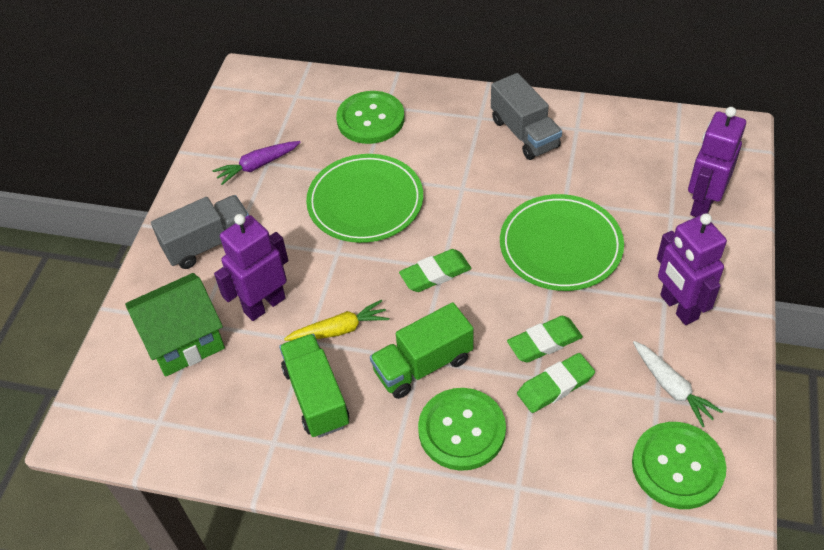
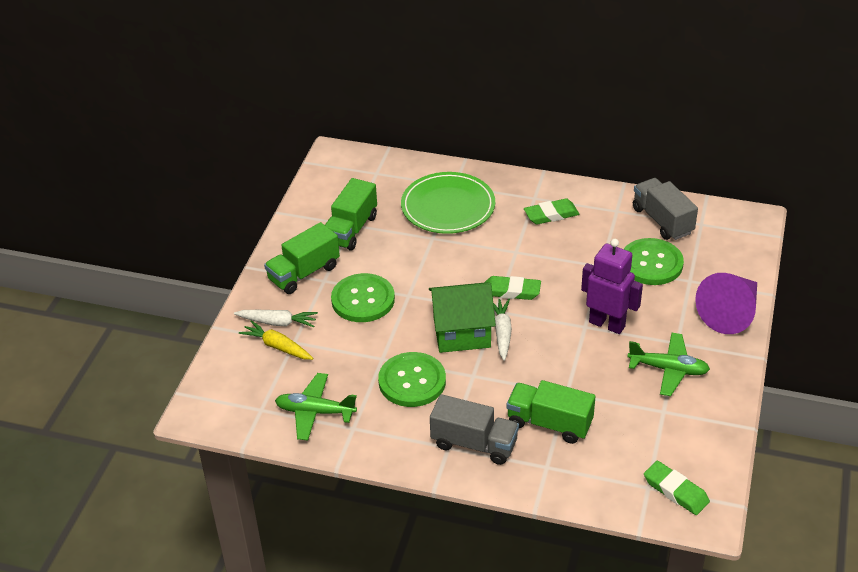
green plane: none = 0 -> [275,373,357,441] [628,333,710,396] = 2
green plate: [306,154,423,243] [500,194,624,291] = 2 -> [401,172,495,234] = 1
green truck: [279,334,349,438] [370,302,474,399] = 2 -> [264,222,340,294] [325,178,377,251] [506,380,595,444] = 3
purple carrot: [212,141,301,185] = 1 -> none = 0
purple cone: none = 0 -> [695,273,757,334] = 1
purple robot: [214,214,288,321] [657,213,727,325] [688,107,746,217] = 3 -> [581,239,643,334] = 1
white carrot: [633,341,723,427] = 1 -> [234,310,318,327] [493,299,512,361] = 2

